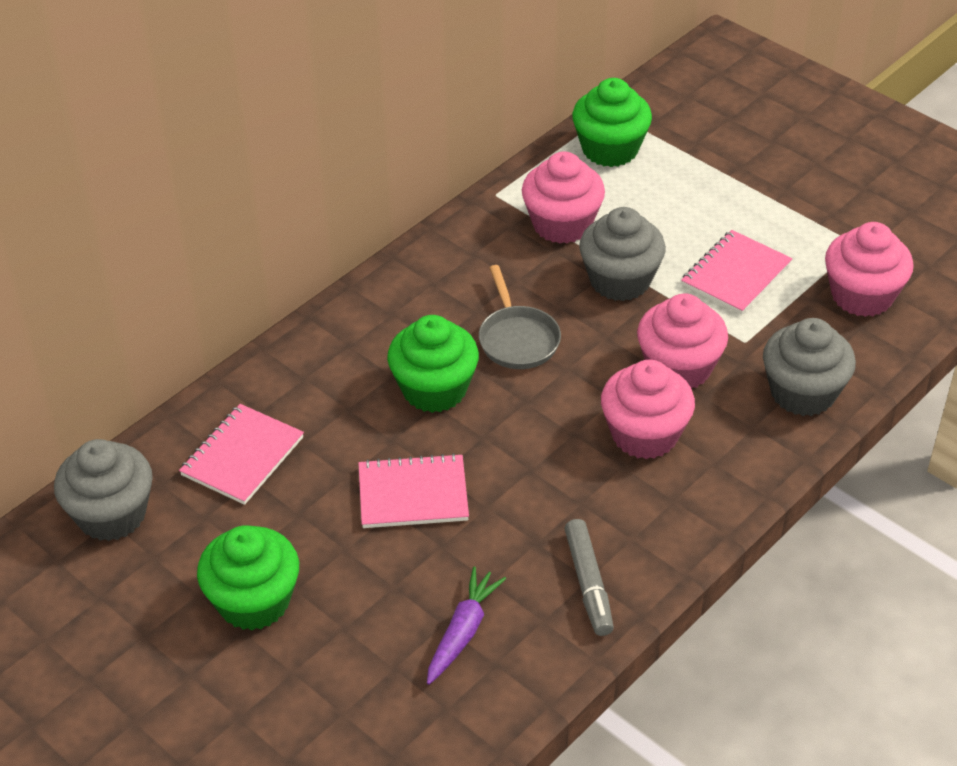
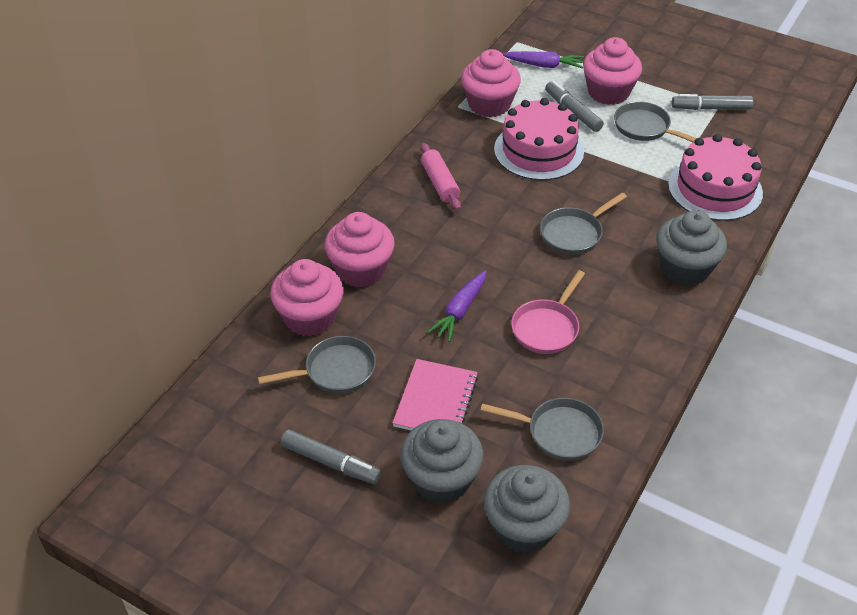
green cupcake: [197,525,299,630] [387,315,479,413] [572,78,652,167] = 3 -> none = 0
grey marker: [564,519,614,636] = 1 -> [281,430,381,484] [545,81,604,132] [672,94,753,110] = 3
grey pan: [479,265,561,369] = 1 -> [258,336,376,393] [480,398,604,461] [540,193,627,255] [614,101,697,142] = 4
pink cake: none = 0 -> [494,98,584,180] [668,134,763,221] = 2
pink notebook: [179,404,304,505] [358,453,469,528] [681,230,792,314] = 3 -> [393,359,478,431] = 1
pink pan: none = 0 -> [511,270,585,354] = 1
pink rolling pin: none = 0 -> [421,143,461,211] = 1
purple carrot: [427,567,506,685] = 1 -> [427,270,487,342] [503,51,584,68] = 2

